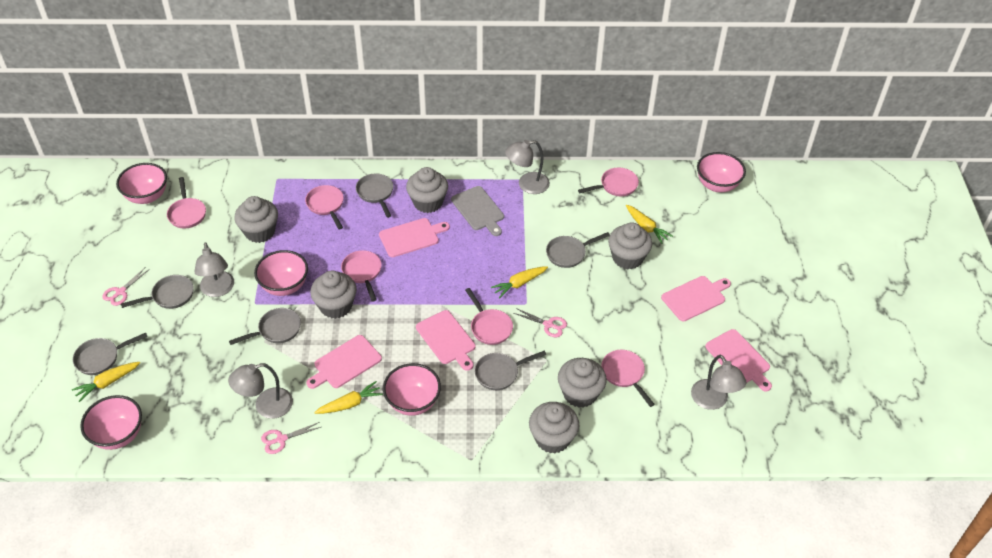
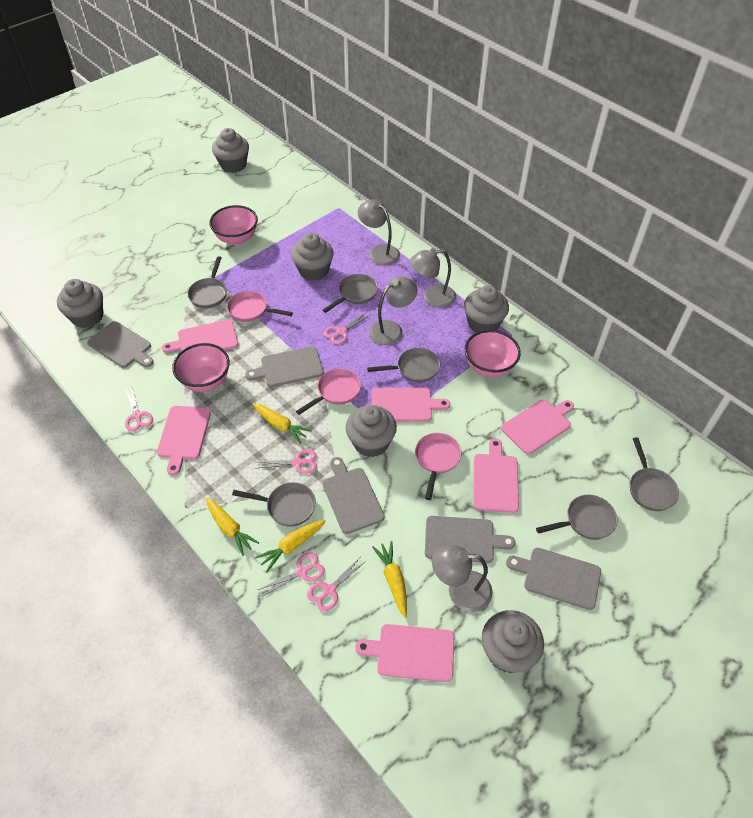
grey cutting board: [451,186,504,236] = 1 -> [87,321,154,368] [246,346,324,387] [323,457,385,534] [425,516,516,563] [506,548,601,610] = 5
pink bowl: [80,395,142,450] [116,163,167,204] [254,250,308,296] [383,363,441,416] [697,152,746,192] = 5 -> [172,343,230,392] [209,205,258,245] [465,330,521,378] = 3
pink cutting board: [306,335,382,389] [379,218,450,257] [416,310,475,371] [661,276,731,322] [705,329,772,391] = 5 -> [157,406,211,475] [162,320,238,353] [355,624,454,682] [372,388,450,422] [473,438,519,513] [501,400,574,454] = 6
pink pan: [167,177,206,228] [305,185,344,229] [341,250,382,302] [465,288,513,345] [578,168,639,196] [601,350,655,407] = 6 -> [227,291,293,322] [296,368,361,415] [415,433,462,500] = 3
pink scissors: [102,268,150,306] [261,422,321,454] [514,308,567,337] = 3 -> [125,385,153,431] [255,449,317,474] [258,552,325,597] [307,558,366,612] [324,312,370,344] = 5

